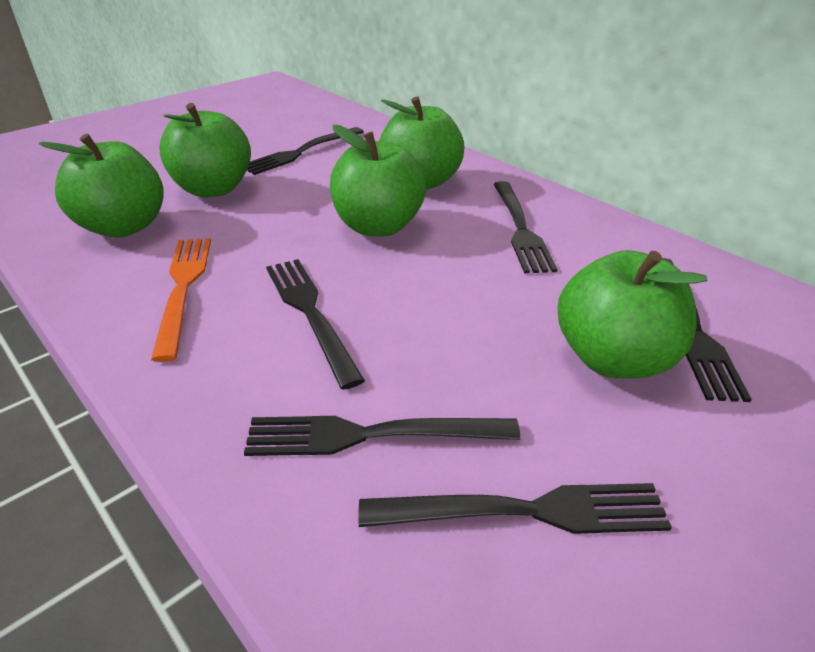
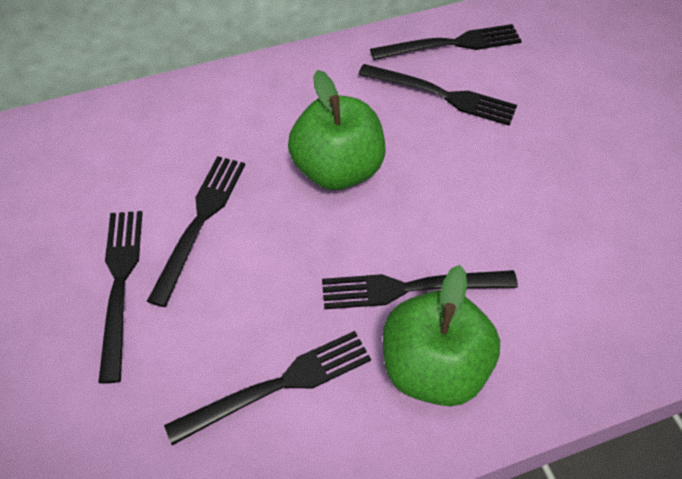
green apple: [39,134,164,237] [159,103,251,197] [330,125,426,237] [379,96,465,190] [557,250,707,378] = 5 -> [288,70,385,190] [383,265,500,406] = 2
orange fork: [151,238,211,362] = 1 -> none = 0

